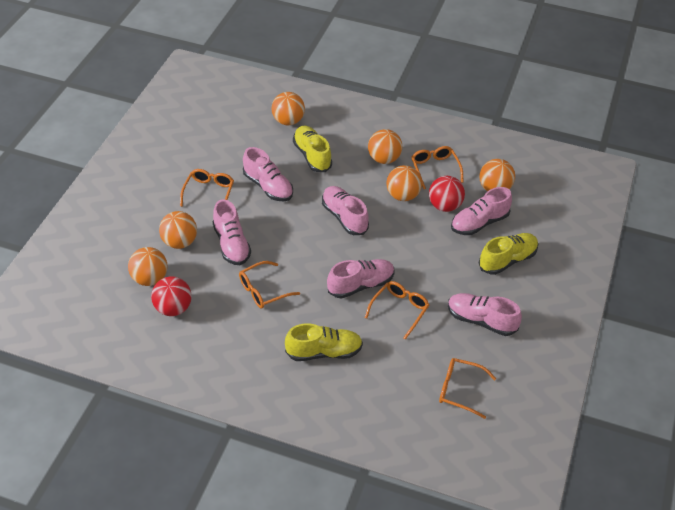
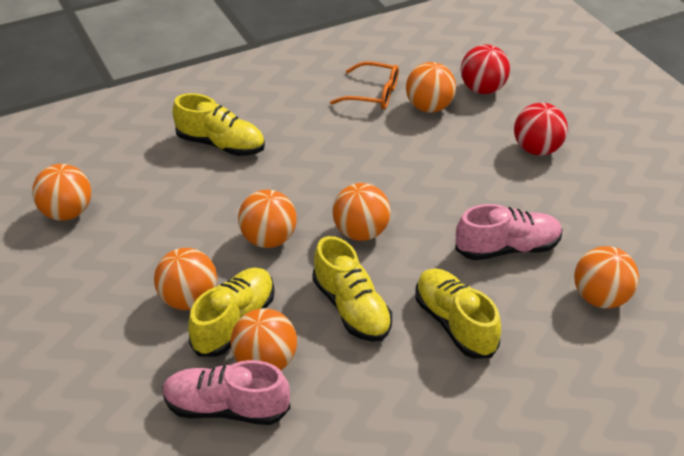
orange ball: [128,247,168,286] [159,211,197,249] [272,92,305,125] [368,129,402,164] [386,165,422,201] [480,159,515,191] = 6 -> [32,164,91,221] [154,248,217,310] [230,308,297,370] [238,190,297,248] [332,183,391,241] [406,62,456,113] [574,246,639,309] = 7
orange glasses: [180,169,234,207] [239,261,300,309] [365,281,429,340] [412,146,464,189] [439,358,496,419] = 5 -> [330,61,399,109] = 1
pink shoe: [213,199,251,265] [243,147,293,201] [322,186,369,235] [327,259,395,298] [448,293,522,336] [451,187,512,235] = 6 -> [163,360,290,425] [455,204,562,260] = 2
yellow shoe: [285,323,363,361] [293,126,332,172] [479,233,538,275] = 3 -> [172,93,265,156] [188,268,275,357] [312,236,392,342] [415,268,501,359] = 4

